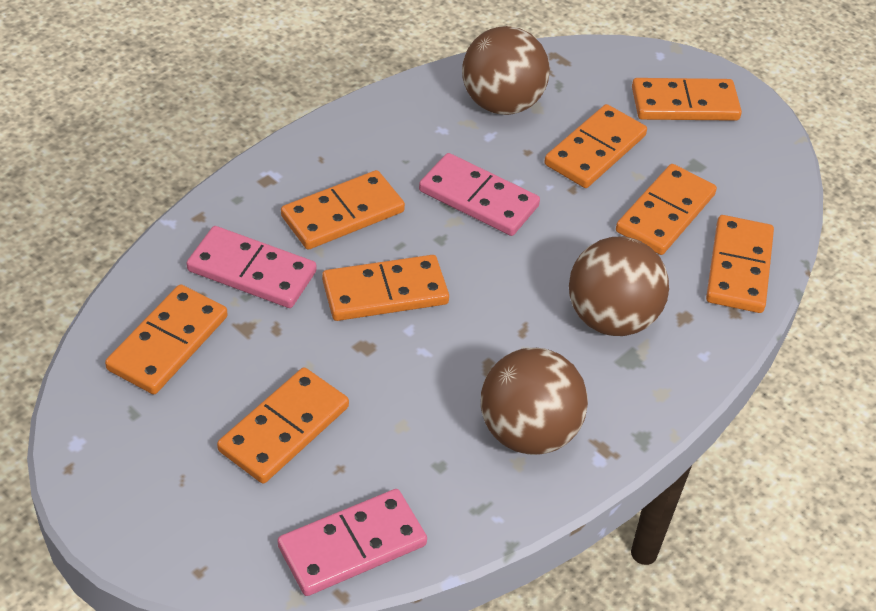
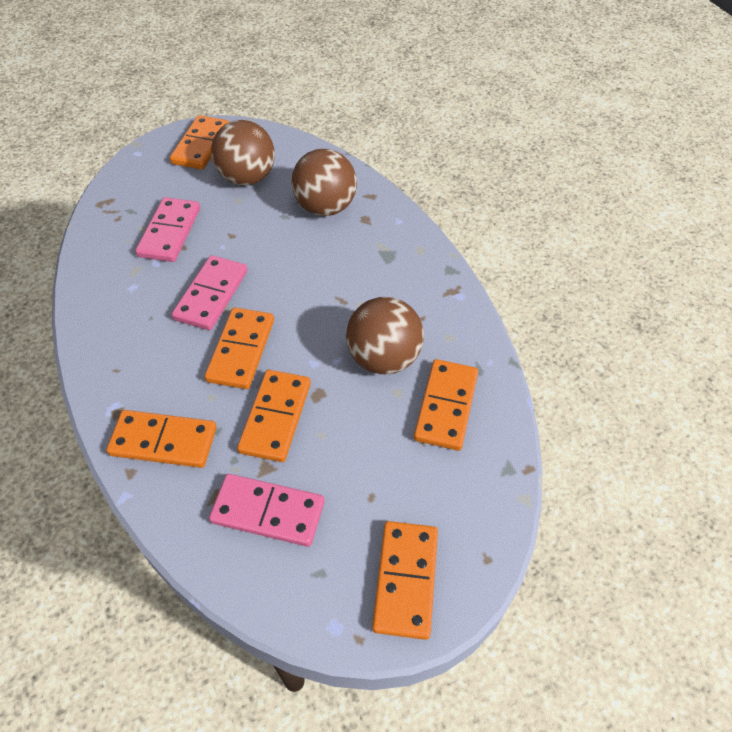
orange domino: [105,284,228,394] [217,367,349,484] [281,170,405,250] [322,255,449,321] [544,104,647,188] [616,164,717,255] [632,78,742,121] [706,215,774,313] = 8 -> [106,410,217,468] [170,115,229,170] [205,307,274,389] [237,370,311,462] [372,521,438,640] [414,359,478,451] = 6

